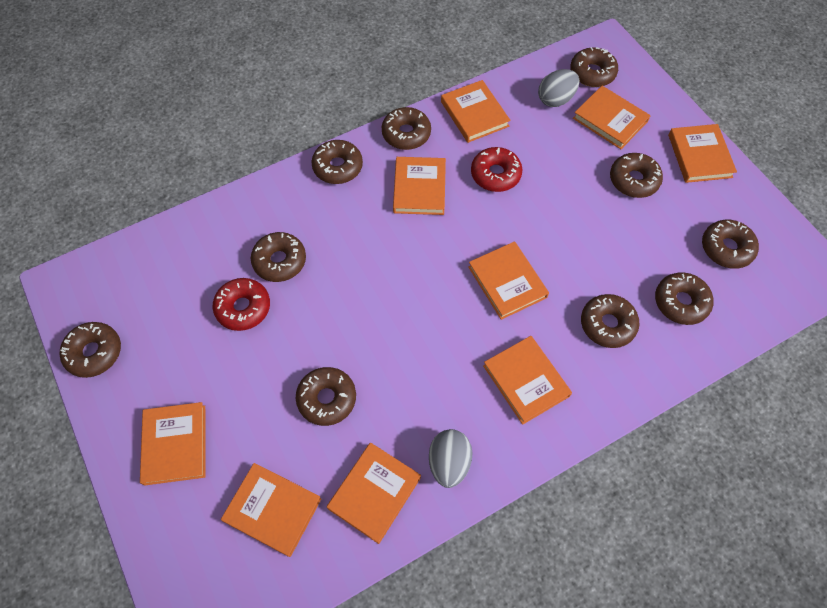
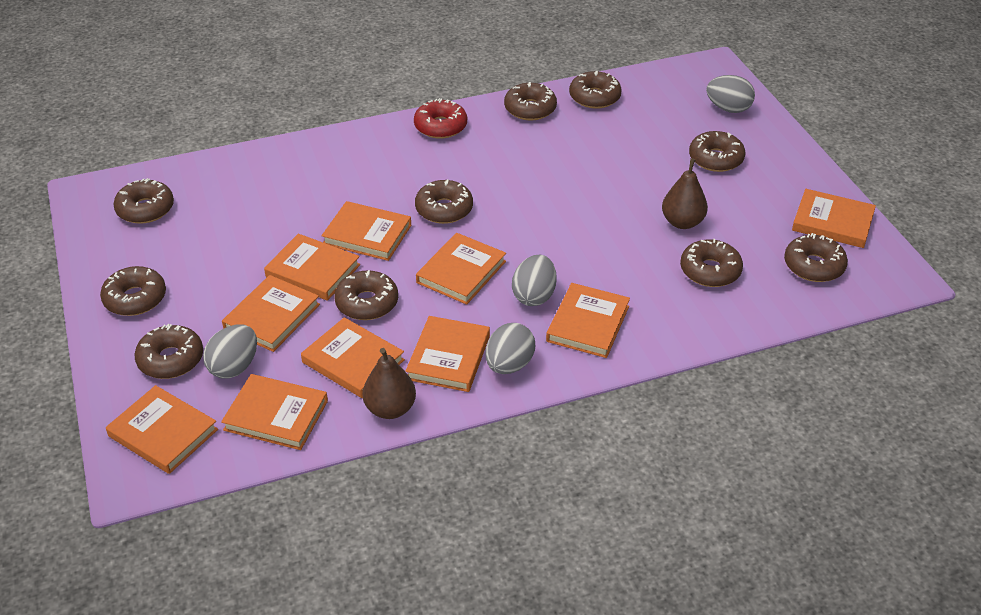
brown pear: none = 0 -> [363,348,416,419] [662,158,708,229] = 2
grey egg: [429,429,472,488] [538,69,579,107] = 2 -> [203,324,257,379] [486,323,535,374] [512,255,557,306] [706,75,755,113] = 4
orange book: [140,402,205,486] [221,463,321,557] [327,443,421,544] [393,157,446,215] [441,80,510,143] [468,241,549,320] [483,336,572,425] [573,86,651,149] [668,124,737,183] = 9 -> [106,385,218,474] [221,374,328,450] [222,275,320,352] [264,234,360,301] [301,317,405,398] [321,201,411,261] [406,316,490,392] [416,233,506,305] [546,283,630,358] [792,189,876,248] = 10
red donut: [213,278,270,331] [471,147,523,192] = 2 -> [414,98,467,139] = 1

